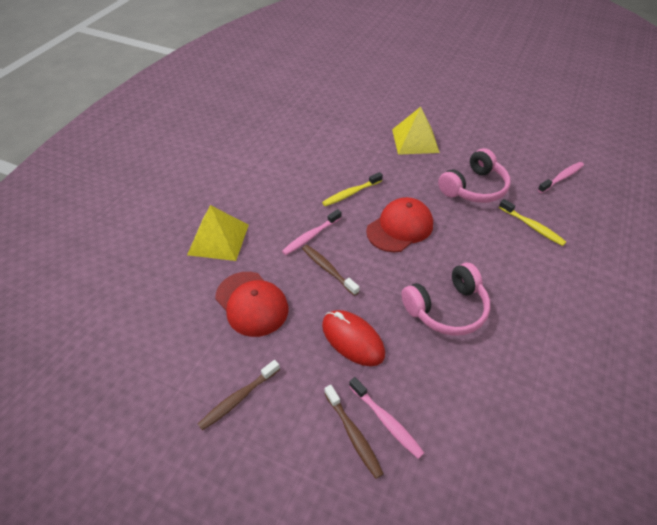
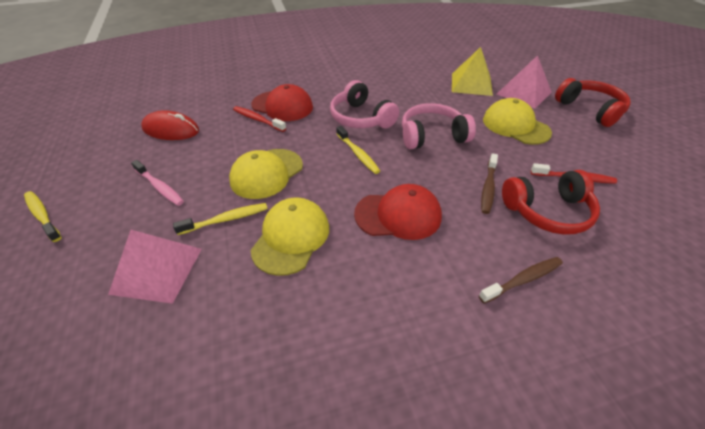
brown toothbrush: [198,360,280,431] [302,245,360,296] [324,385,384,479] = 3 -> [479,257,563,303] [481,153,498,214] = 2
pink pyramid: none = 0 -> [108,230,202,304] [497,55,552,109] = 2
pink toothbrush: [282,209,341,255] [349,377,424,459] [538,162,584,193] = 3 -> [131,160,184,206] = 1
red headphones: none = 0 -> [502,170,600,235] [555,78,631,127] = 2
red toothbrush: none = 0 -> [233,106,286,132] [531,163,617,184] = 2
yellow cap: none = 0 -> [229,149,303,199] [251,197,329,276] [483,98,552,145] = 3
yellow pyramid: [187,205,249,261] [392,107,440,155] = 2 -> [452,47,493,96] = 1
yellow toothbrush: [322,172,383,206] [499,199,566,246] = 2 -> [24,191,61,242] [173,203,268,235] [336,126,380,174] = 3

